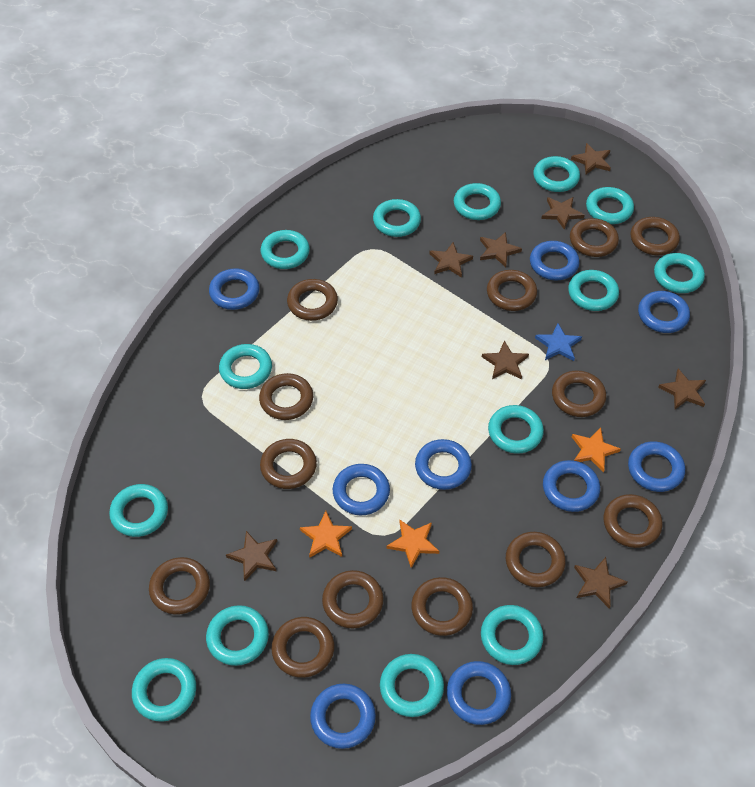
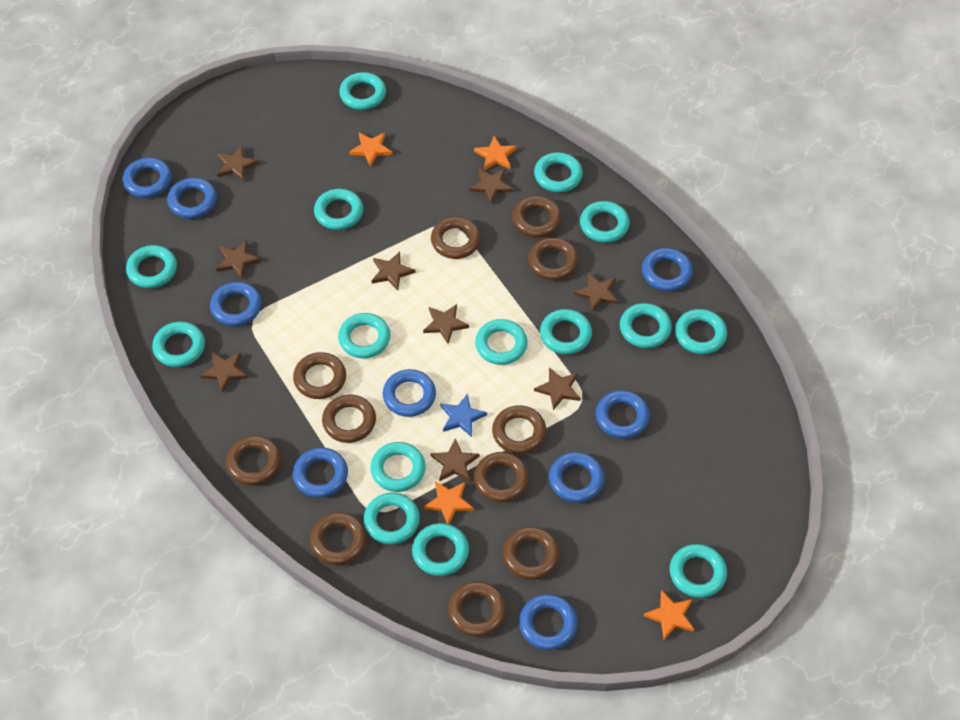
brown ring: [149,557,210,615] [259,373,313,420] [260,439,317,489] [271,617,334,678] [287,279,338,321] [322,570,384,628] [412,577,473,636] [487,270,537,311] [506,532,566,587] [552,370,606,417] [570,218,619,257] [604,494,662,548] [631,217,680,255] = 13 -> [226,435,281,485] [293,352,346,399] [310,512,367,565] [322,395,376,443] [431,217,481,259] [448,582,506,637] [474,452,529,502] [492,405,546,454] [503,527,560,580] [512,196,562,238] [528,237,579,280] = 11
brown star: [226,531,277,581] [429,242,473,278] [480,232,522,267] [482,341,529,380] [541,197,585,230] [571,143,611,174] [574,557,627,608] [658,369,706,409] = 8 -> [200,352,248,392] [216,240,261,279] [217,146,259,182] [372,252,416,290] [423,304,469,344] [431,438,480,482] [470,169,513,204] [534,367,581,410] [573,273,618,312] = 9
orange star: [300,511,352,558] [387,520,439,568] [572,427,621,472] = 3 -> [349,132,392,167] [424,481,474,524] [474,136,517,170] [643,590,694,640] = 4
turquoise ring: [109,484,168,537] [132,658,196,722] [206,605,269,666] [219,344,272,389] [260,230,310,269] [373,199,421,237] [380,654,444,717] [454,183,501,220] [481,605,543,665] [488,405,544,454] [533,156,580,192] [568,270,619,311] [586,187,634,224] [654,253,705,293] = 14 -> [126,245,177,288] [152,321,205,367] [314,189,363,230] [338,313,390,358] [339,72,386,110] [364,492,420,544] [371,442,426,492] [412,523,469,576] [475,319,528,365] [534,152,583,192] [540,309,592,354] [580,201,630,243] [620,303,672,348] [670,544,727,598] [675,309,727,354] = 15

